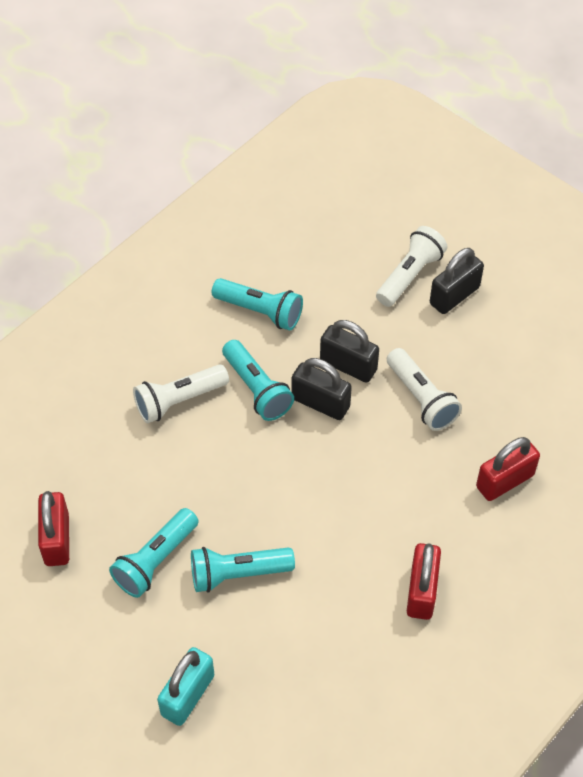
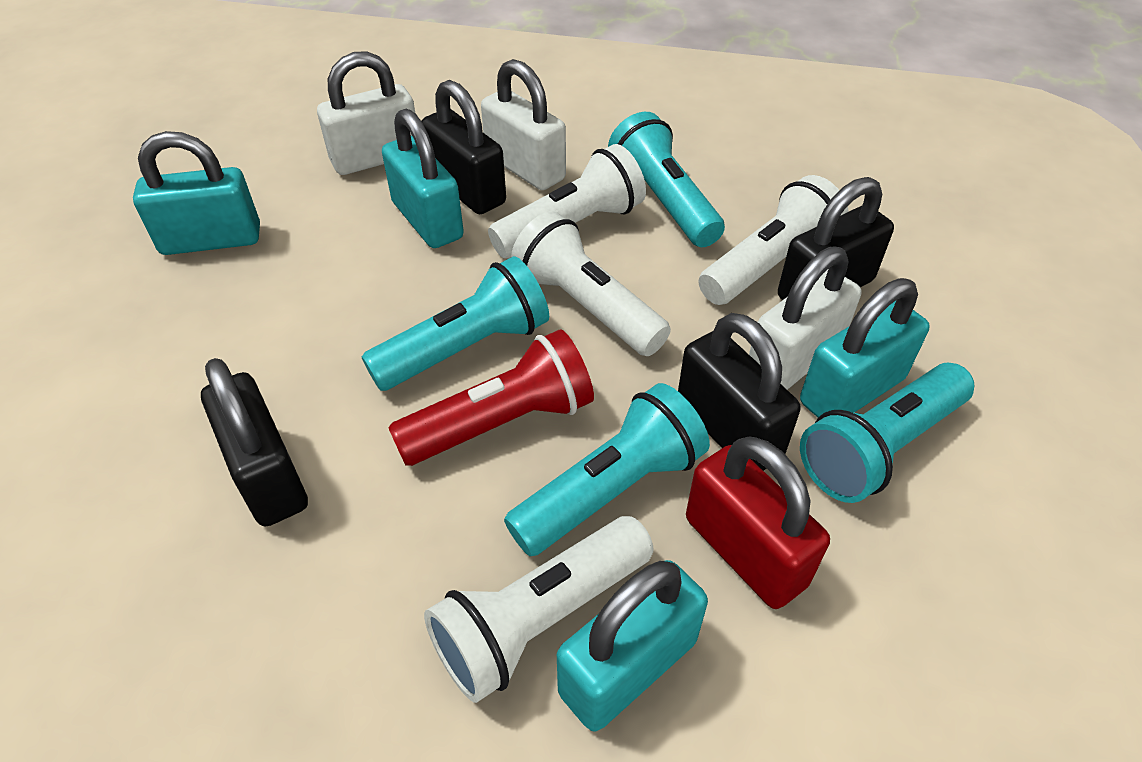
black padlock: [292,358,352,420] [320,320,379,383] [430,248,484,314] = 3 -> [201,358,308,527] [422,80,506,214] [678,313,800,471] [778,177,894,300] = 4
red flashlight: none = 0 -> [388,329,594,466] = 1
red padlock: [38,491,69,566] [407,543,441,620] [476,437,540,501] = 3 -> [686,436,830,609] = 1
turquoise padlock: [157,647,214,726] = 1 -> [133,131,260,255] [382,109,464,248] [557,560,708,732] [800,278,930,417] = 4
white flashlight: [133,364,229,424] [376,226,447,307] [387,348,462,431] = 3 -> [424,516,654,703] [488,144,646,258] [511,211,671,356] [698,175,849,305] = 4
white padlock: none = 0 -> [317,51,416,175] [481,59,566,190] [749,246,861,390] = 3

